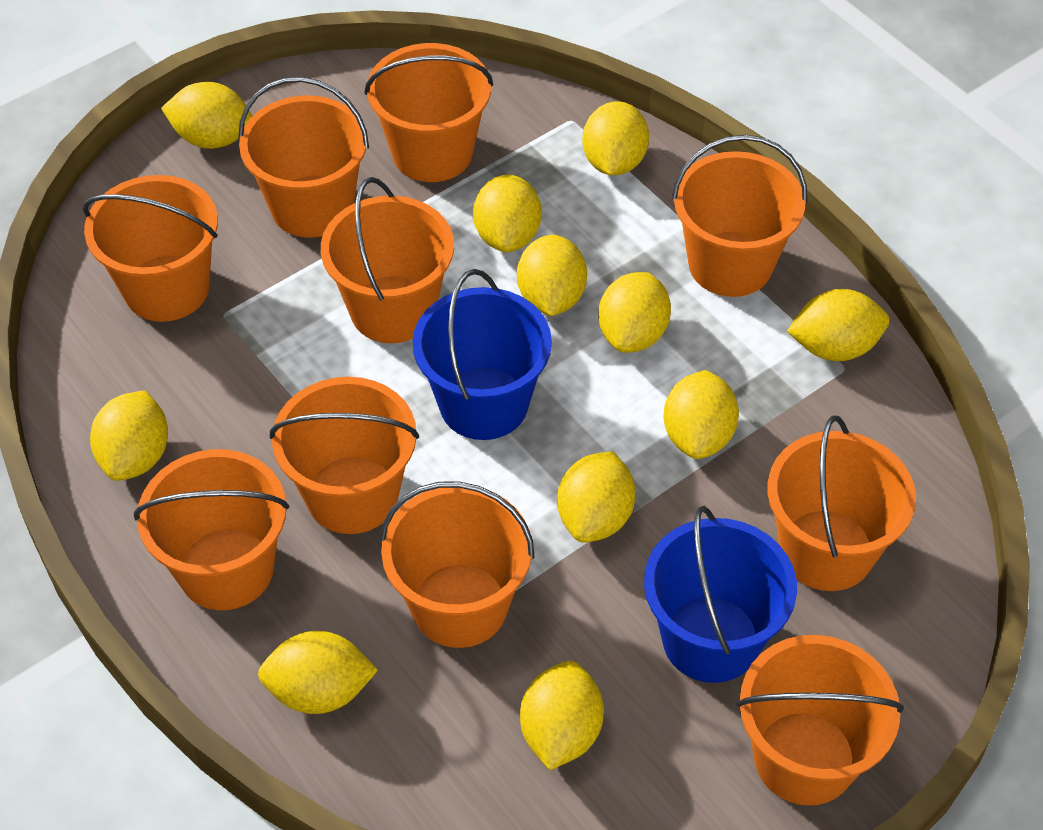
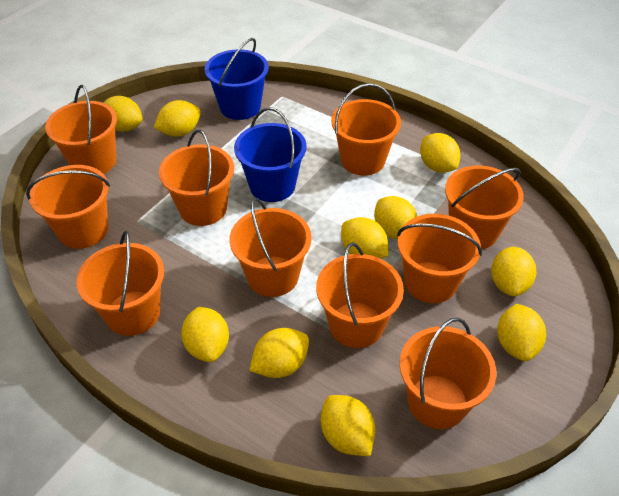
yellow lemon: [90,390,168,481] [161,82,252,149] [258,631,378,714] [473,175,542,252] [517,235,587,316] [520,661,604,770] [557,451,635,543] [582,101,649,175] [598,272,671,353] [664,370,739,459] [787,289,889,361] = 11 -> [103,96,143,132] [154,100,201,137] [181,307,229,362] [250,328,309,378] [321,395,375,456] [341,217,388,259] [374,196,417,239] [420,133,460,172] [491,247,536,296] [497,304,546,361] = 10

